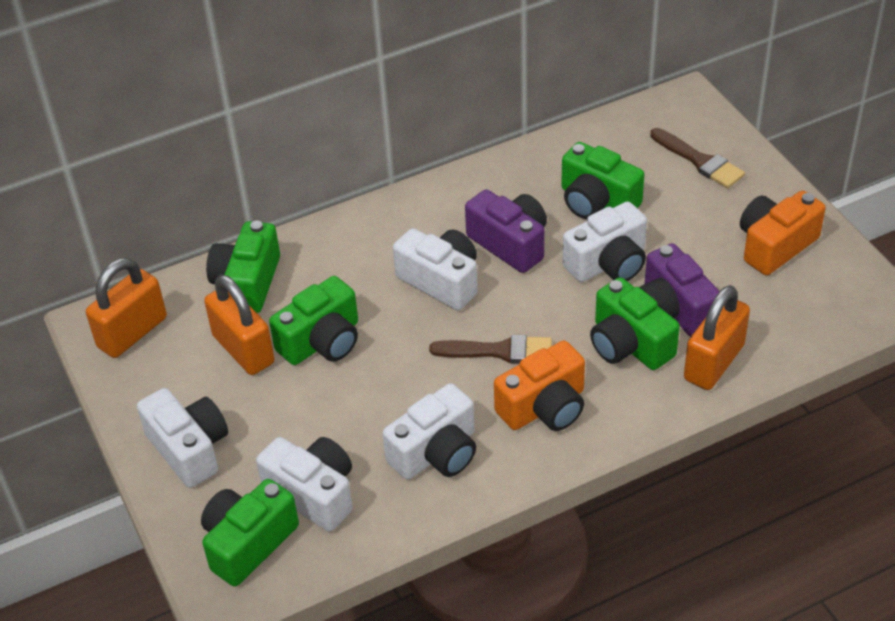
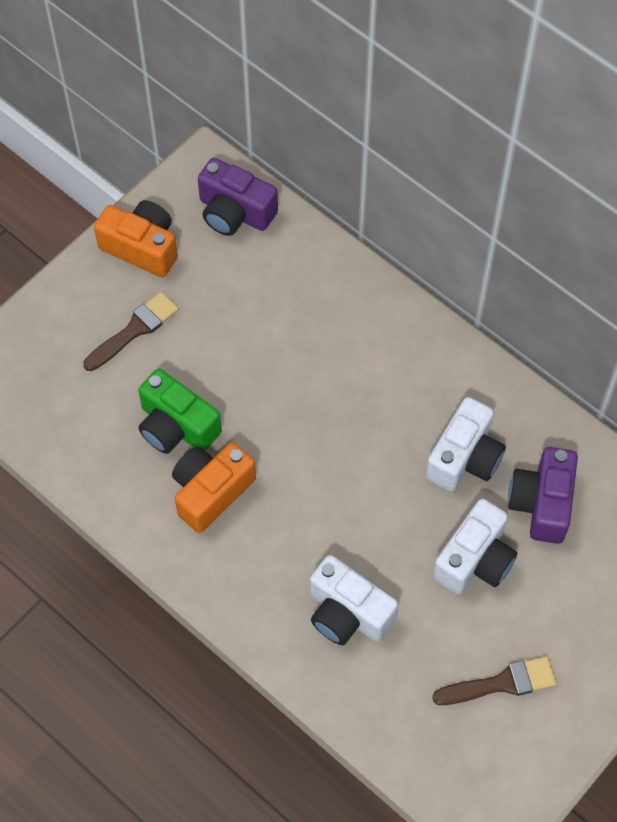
green camera: [201,479,299,587] [206,221,280,313] [269,276,358,365] [561,142,644,219] [590,277,680,370] = 5 -> [138,369,222,454] = 1
orange padlock: [86,258,167,358] [204,275,274,375] [684,285,750,390] = 3 -> none = 0
white camera: [137,388,228,488] [256,437,353,532] [382,383,476,480] [393,228,478,310] [562,201,647,282] = 5 -> [310,555,398,645] [425,397,506,491] [433,499,517,594] = 3

